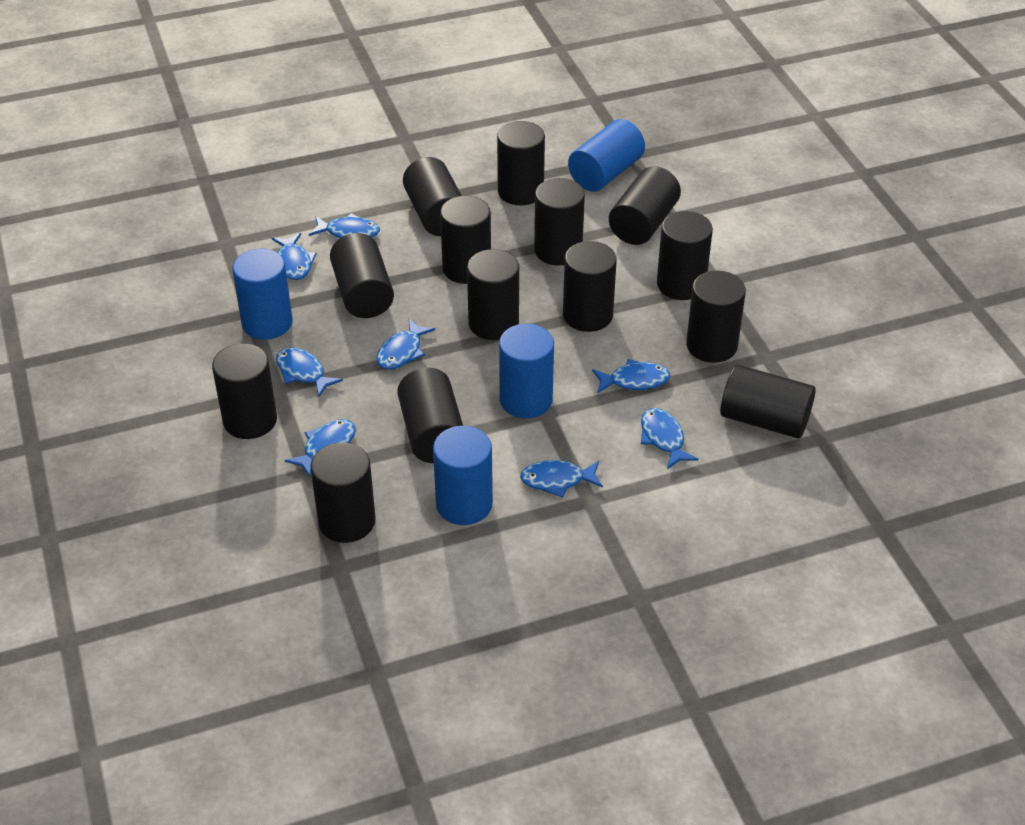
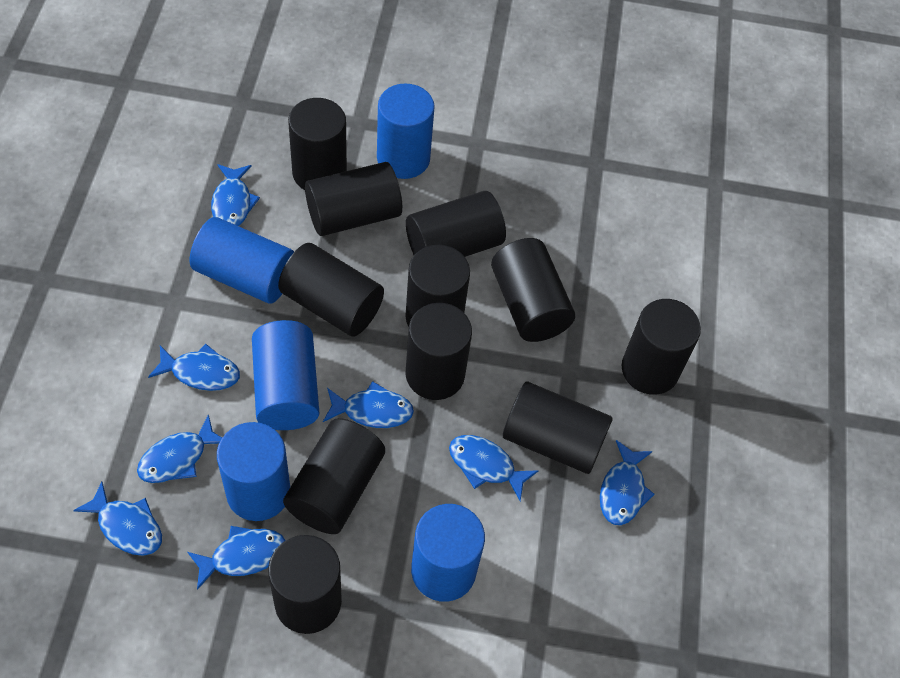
black cylinder: [212,344,277,439] [310,442,376,543] [330,233,394,318] [397,368,463,463] [403,157,462,236] [440,196,491,284] [467,249,519,340] [497,121,545,205] [534,178,585,266] [563,241,617,332] [609,166,681,245] [657,211,713,300] [686,271,746,363] [720,365,816,438] = 14 -> [268,535,342,634] [278,243,384,337] [283,418,385,534] [288,98,347,190] [305,162,402,236] [405,245,470,327] [406,191,506,257] [406,303,472,400] [491,238,575,342] [503,382,613,474] [622,299,701,395] = 11
blue cylinder: [232,249,293,340] [433,426,493,525] [499,324,554,418] [568,119,645,191] = 4 -> [190,217,294,304] [217,422,290,521] [252,320,319,430] [377,83,435,179] [411,504,485,602] = 5

